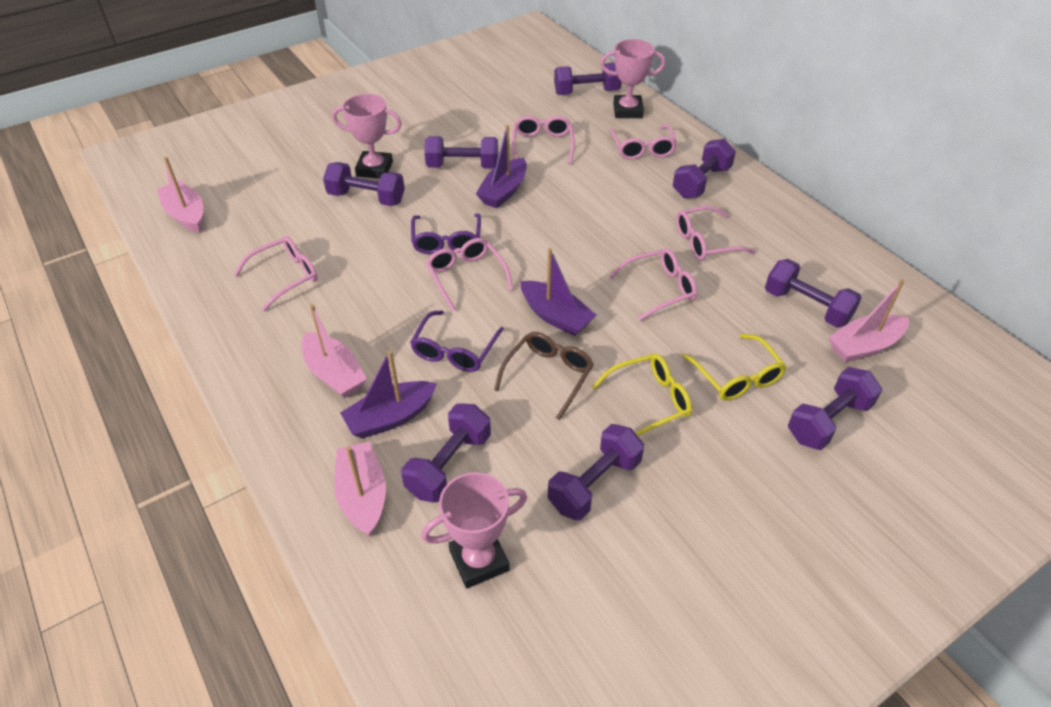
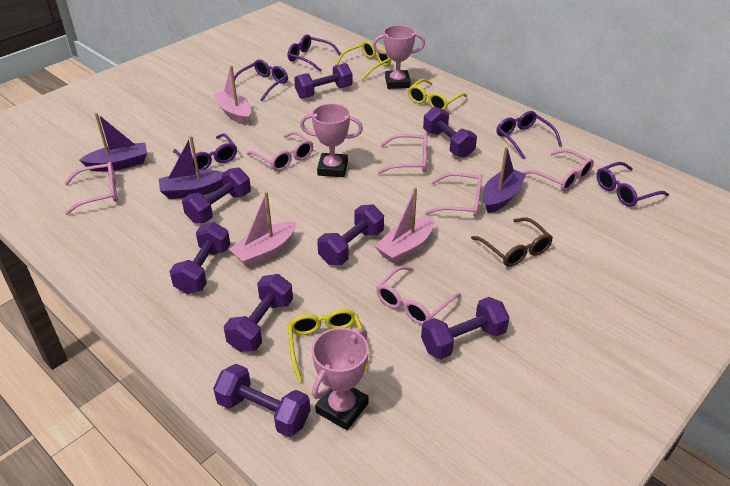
pink boat: [157,157,203,233] [302,304,367,398] [334,442,386,536] [828,279,909,363] = 4 -> [213,66,251,125] [229,191,297,267] [375,187,434,264] = 3
purple glasses: [410,310,504,372] [411,213,481,254] = 2 -> [173,133,237,170] [234,59,288,101] [288,34,341,72] [496,111,562,159] [596,162,669,207] = 5
yellow glasses: [592,354,692,436] [683,334,786,401] = 2 -> [288,309,368,382] [335,41,391,80] [408,79,467,110] = 3

